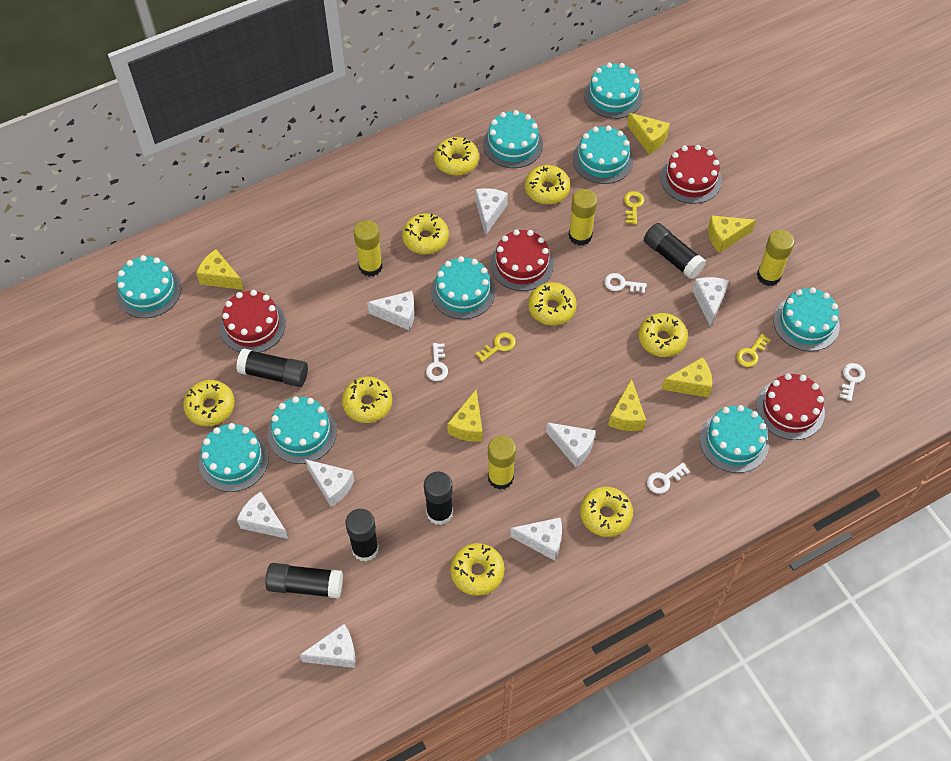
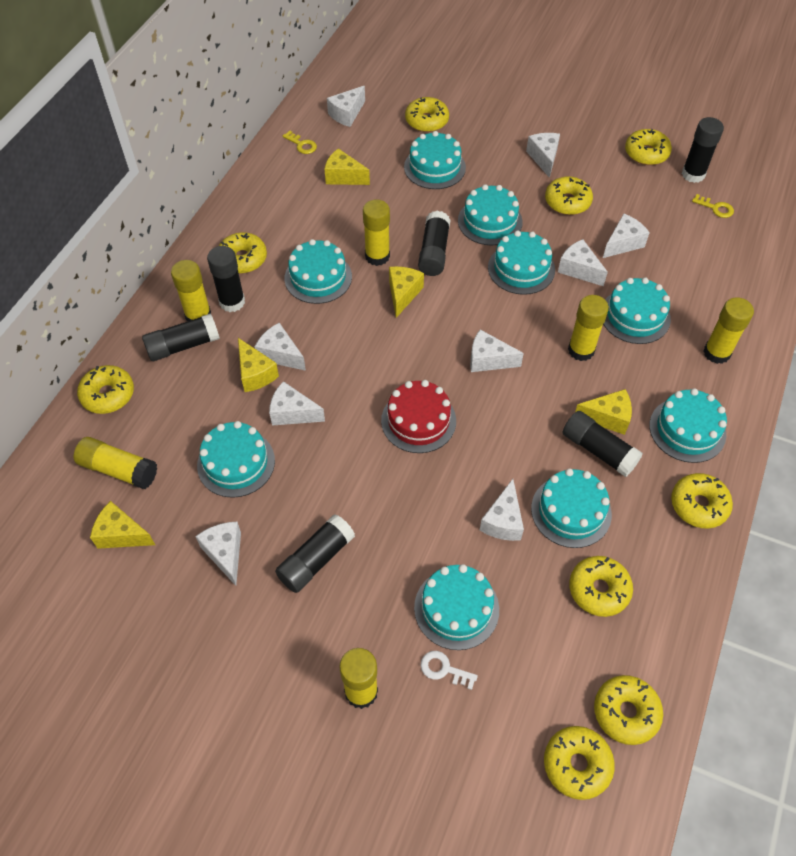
black glue stick: [236,348,308,387] [265,563,343,599] [345,509,379,562] [424,471,453,525] [644,223,706,279] = 5 -> [142,314,220,361] [207,246,245,312] [275,514,355,593] [418,211,450,276] [563,411,643,477] [682,117,724,183] = 6
red cake: [220,290,286,353] [490,229,554,291] [661,145,722,204] [756,373,825,440] = 4 -> [381,380,456,453] = 1
white cheese: [237,491,288,539] [300,624,355,668] [305,459,354,507] [367,291,415,330] [476,188,508,236] [510,518,562,561] [546,422,596,467] [692,277,729,327] = 8 -> [195,522,241,586] [255,323,306,371] [269,381,325,426] [327,86,365,127] [470,329,524,372] [480,479,524,541] [526,133,560,178] [558,239,608,286] [603,214,650,258] = 9
white key: [426,343,448,381] [604,273,647,293] [647,463,690,494] [840,363,865,401] = 4 -> [421,651,478,690] = 1
yellow cheese: [196,249,244,290] [447,390,482,442] [608,379,646,431] [627,113,670,154] [661,357,712,398] [708,215,756,253] = 6 -> [90,501,155,549] [238,338,279,392] [325,148,370,185] [389,266,424,318] [575,389,632,435] = 5
yellow glue stick: [353,220,383,277] [488,435,516,490] [569,189,597,246] [757,230,795,286] = 4 -> [74,437,157,489] [171,260,211,321] [339,648,378,709] [363,199,390,266] [568,295,609,361] [703,298,754,364] = 6
yellow key: [476,332,516,362] [624,191,644,225] [736,334,771,367] = 3 -> [283,131,317,154] [692,194,734,218] = 2

